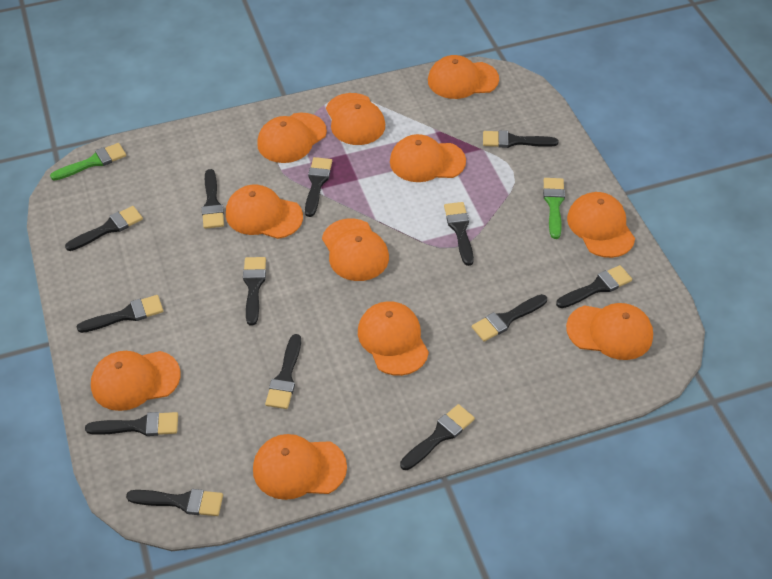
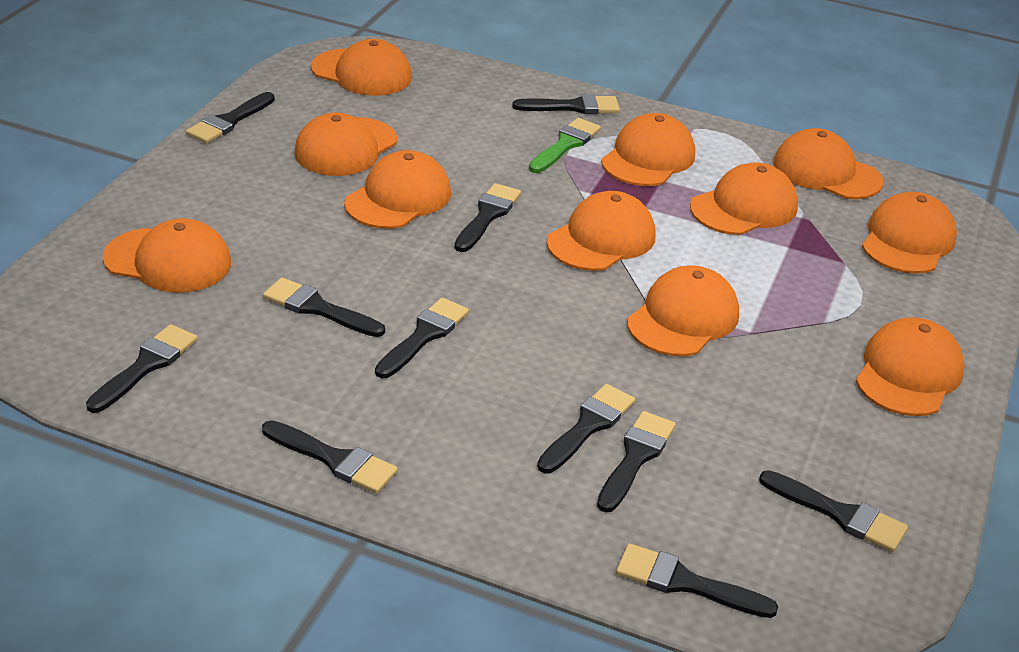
black brush: [65,206,143,251] [77,295,163,333] [85,412,178,436] [126,489,223,516] [202,169,224,229] [243,257,266,326] [265,334,301,409] [305,157,332,217] [400,404,475,470] [444,202,474,266] [472,294,547,341] [483,130,558,148] [556,265,632,308] = 13 -> [86,324,198,413] [186,92,275,143] [262,420,398,494] [263,278,385,337] [375,298,469,378] [455,183,521,252] [512,94,620,114] [537,384,635,473] [597,411,676,512] [616,543,779,618] [759,470,908,552] = 11
green brush: [50,143,126,181] [543,178,565,239] = 2 -> [529,118,601,173] = 1

